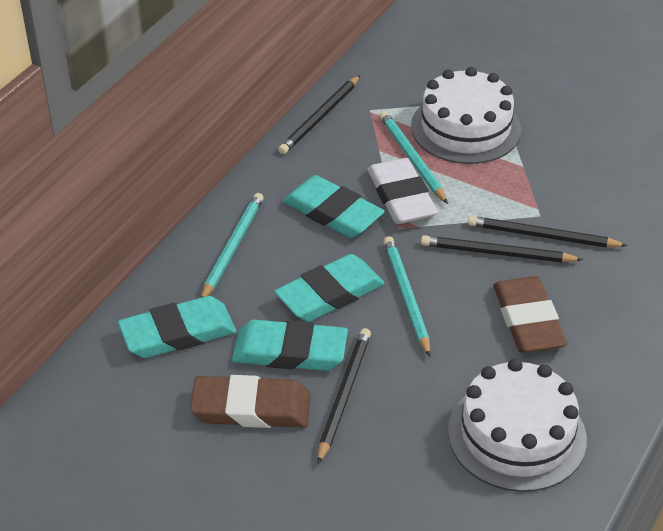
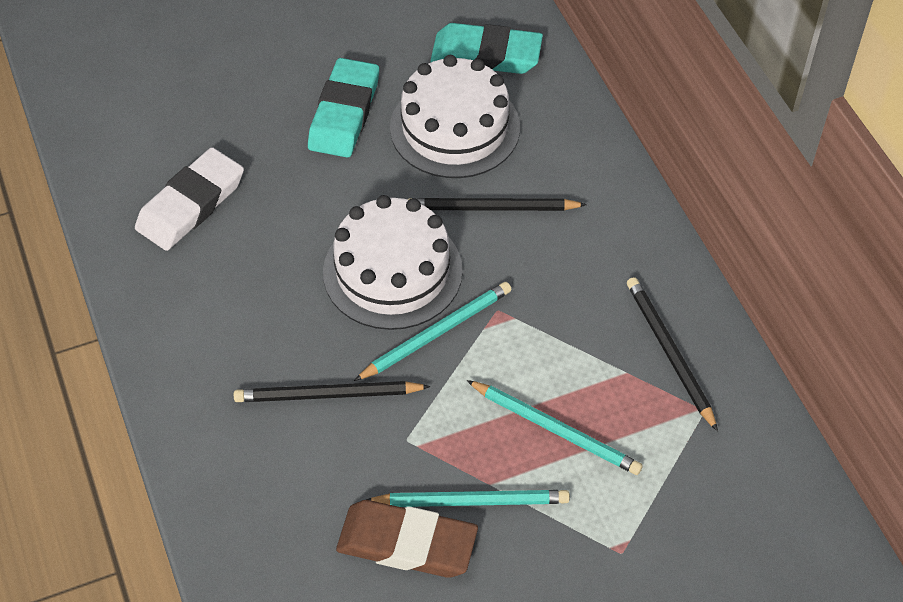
black pencil: [278,75,360,154] [317,328,371,464] [421,235,583,262] [468,216,628,247] = 4 -> [234,381,431,402] [407,198,587,211] [627,277,718,432] = 3
brown eraser: [190,375,311,428] [493,276,567,353] = 2 -> [336,500,478,578] = 1
turquoise eraser: [118,296,236,358] [232,320,348,371] [274,254,385,322] [283,175,385,238] = 4 -> [308,58,379,158] [430,23,543,74] = 2

